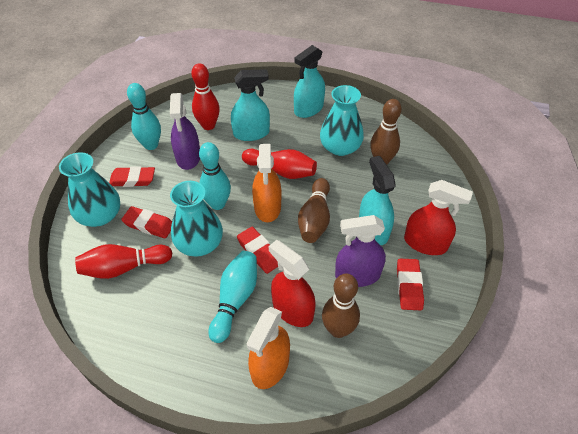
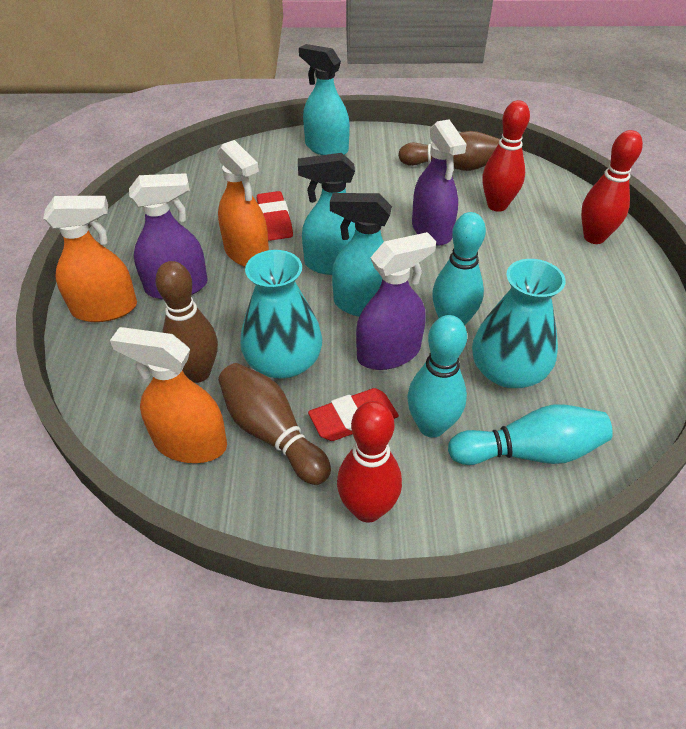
orange spray bottle: [247,307,290,389] [252,144,282,222] = 2 -> [43,196,137,322] [110,327,227,463] [217,140,269,267] = 3
purple spray bottle: [170,93,200,170] [335,215,386,287] = 2 -> [129,173,207,300] [356,232,436,370] [412,119,467,246] = 3
red eraser: [109,166,155,187] [121,206,172,238] [237,227,278,274] [397,259,424,310] = 4 -> [257,191,293,241] [308,388,399,441] = 2
red spray bottle: [269,240,315,327] [404,180,473,255] = 2 -> none = 0
turquoise vase: [59,152,120,227] [170,181,223,257] [320,85,364,156] = 3 -> [240,250,322,379] [472,259,566,388] = 2

